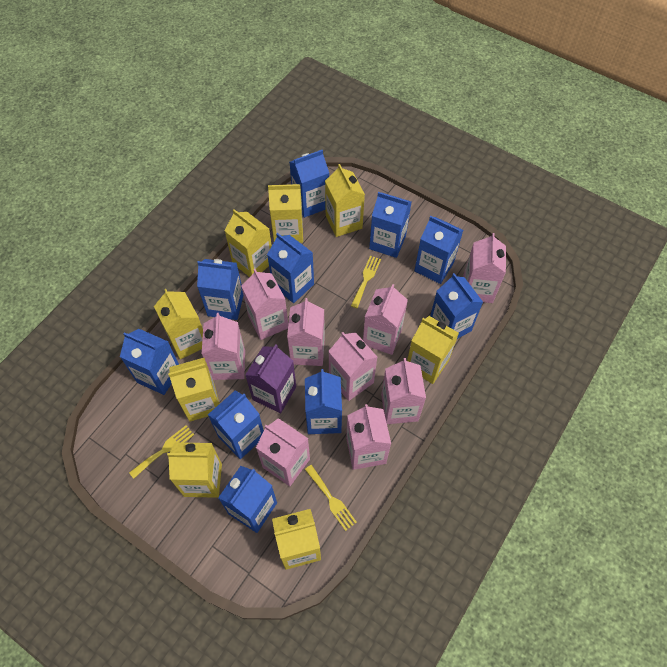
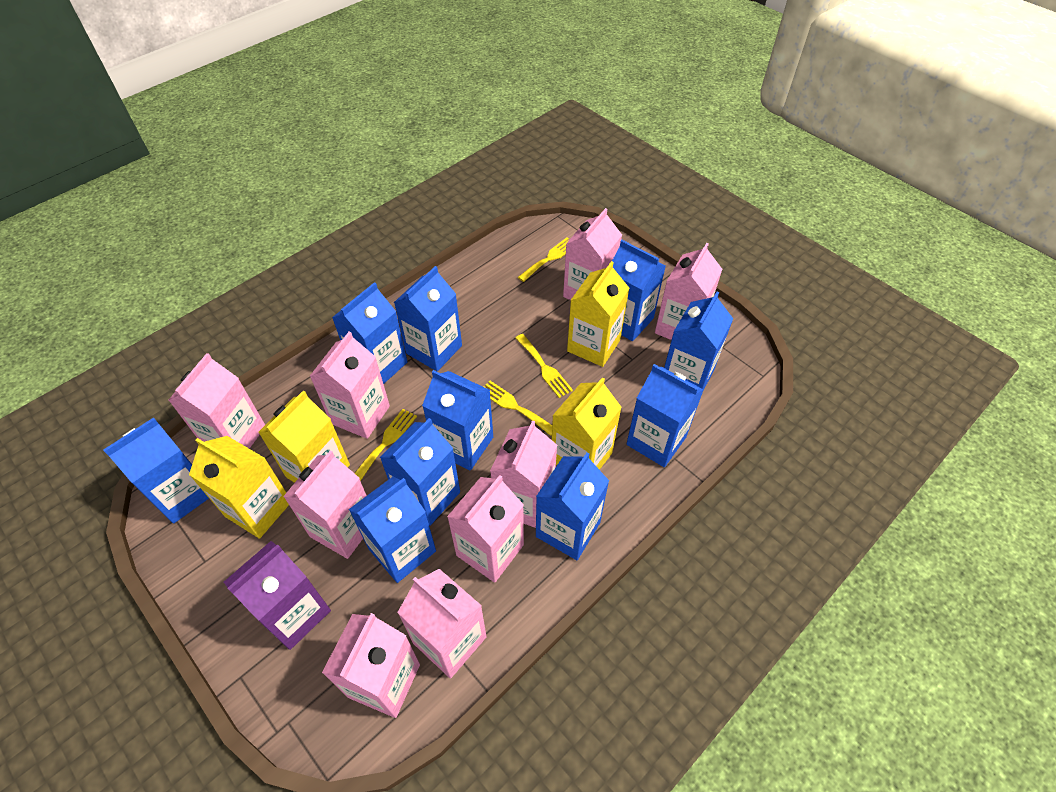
yellow carton: [154,289,203,359] [167,442,222,498] [168,358,220,422] [225,209,272,277] [268,184,303,243] [272,509,321,570] [325,164,365,237] [407,316,459,384] = 8 -> [189,436,289,539] [258,391,350,483] [552,377,622,470] [567,261,629,367] = 4
yellow fork: [129,425,194,479] [305,465,357,531] [351,256,381,308] = 3 -> [355,409,417,481] [485,381,552,436] [516,334,573,398] [518,237,570,282] = 4

